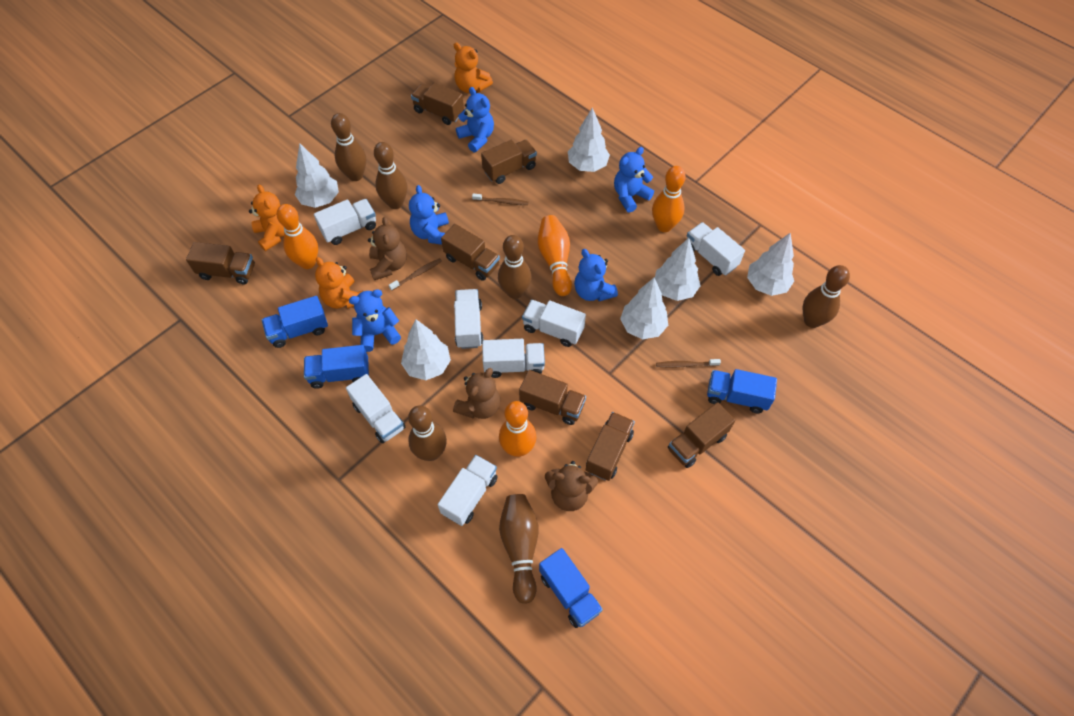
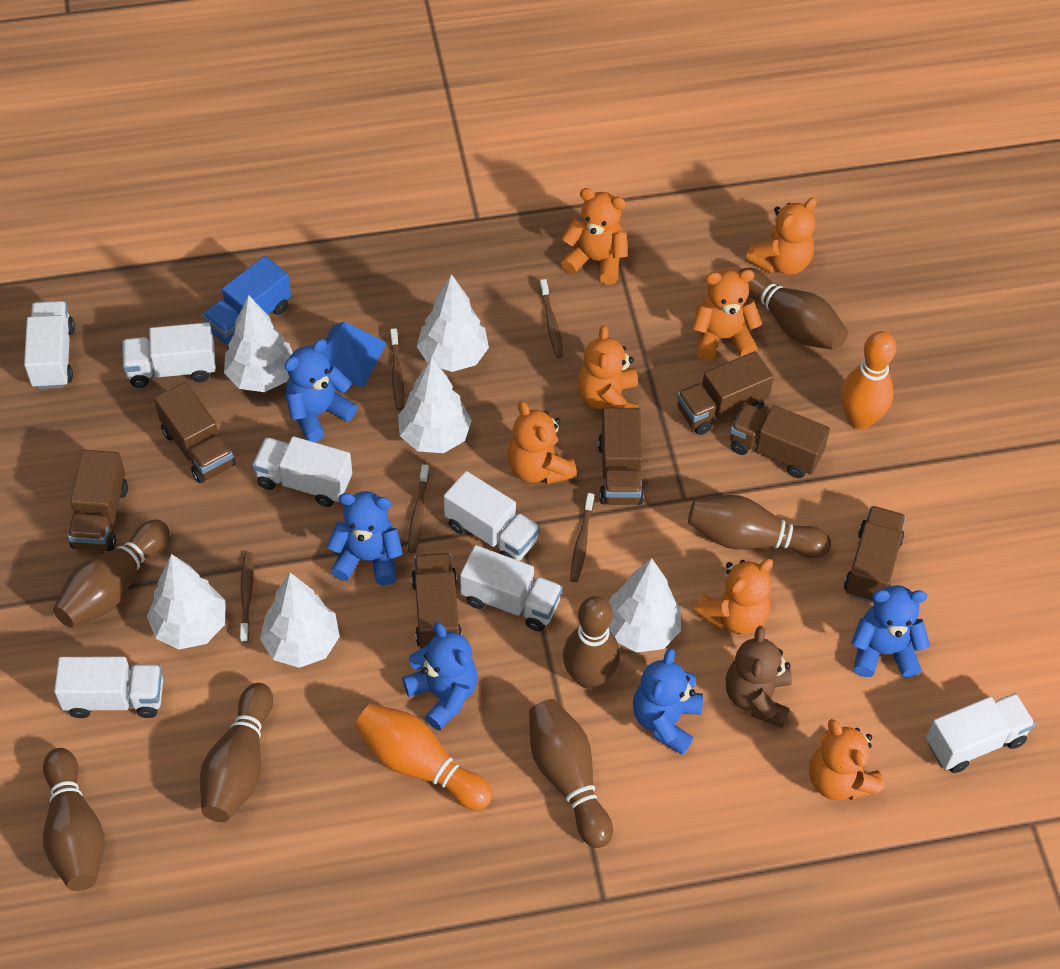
blue pyramid: none = 0 -> [323,321,386,388] = 1
blue truck: [261,296,328,348] [304,345,369,389] [539,548,603,628] [707,369,777,413] = 4 -> [202,256,291,345] = 1
brown bowling pin: [331,113,366,181] [374,142,407,209] [408,405,447,461] [498,235,531,299] [499,494,539,604] [802,265,850,328] = 6 -> [43,748,105,891] [53,520,170,628] [200,683,273,822] [529,699,613,848] [563,596,620,689] [688,495,831,558] [739,268,848,350] = 7
brown teddy bear: [368,217,407,280] [453,368,500,419] [545,461,598,511] = 3 -> [726,626,792,728] = 1
brown toothbrush: [389,258,442,291] [472,194,529,205] [656,359,721,368] = 3 -> [240,552,253,643] [390,328,404,410] [408,464,429,553] [539,279,563,358] [570,493,594,582] = 5
orange bowling pin: [277,204,318,269] [499,401,536,457] [538,215,572,296] [652,166,686,232] = 4 -> [355,703,493,810] [841,331,896,429] = 2
orange teddy bear: [249,185,285,251] [315,257,363,309] [454,43,493,93] = 3 -> [507,401,577,484] [561,188,628,285] [578,325,638,409] [692,269,762,360] [694,559,773,635] [746,198,817,275] [809,719,884,800] = 7

